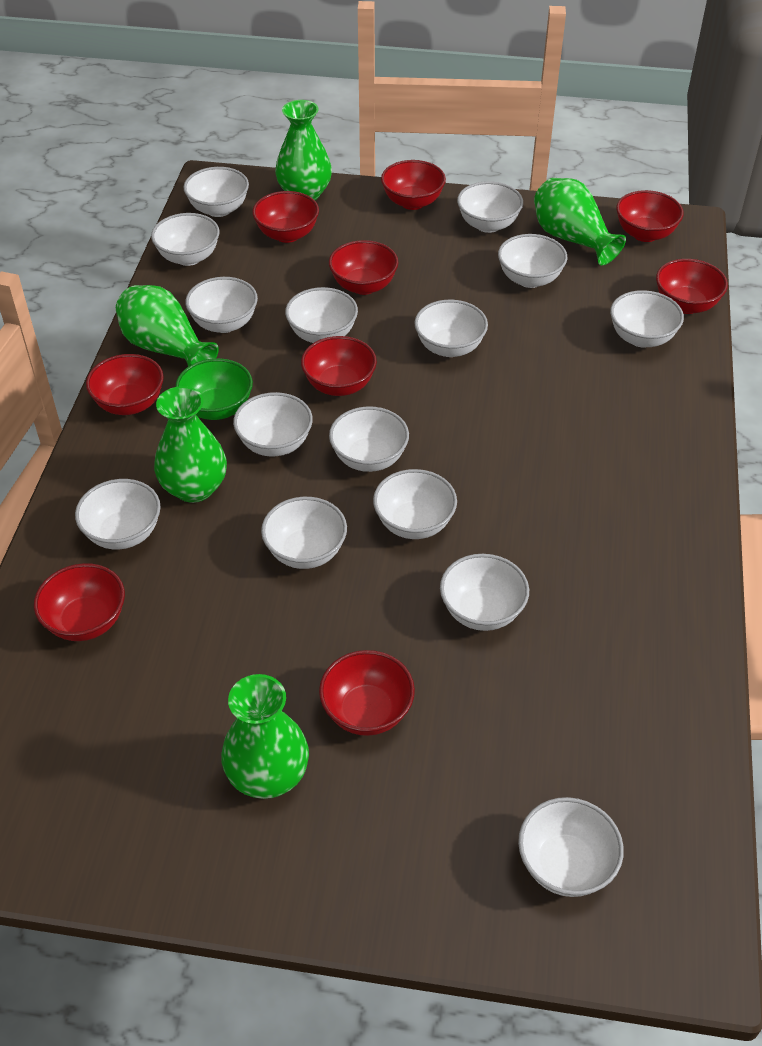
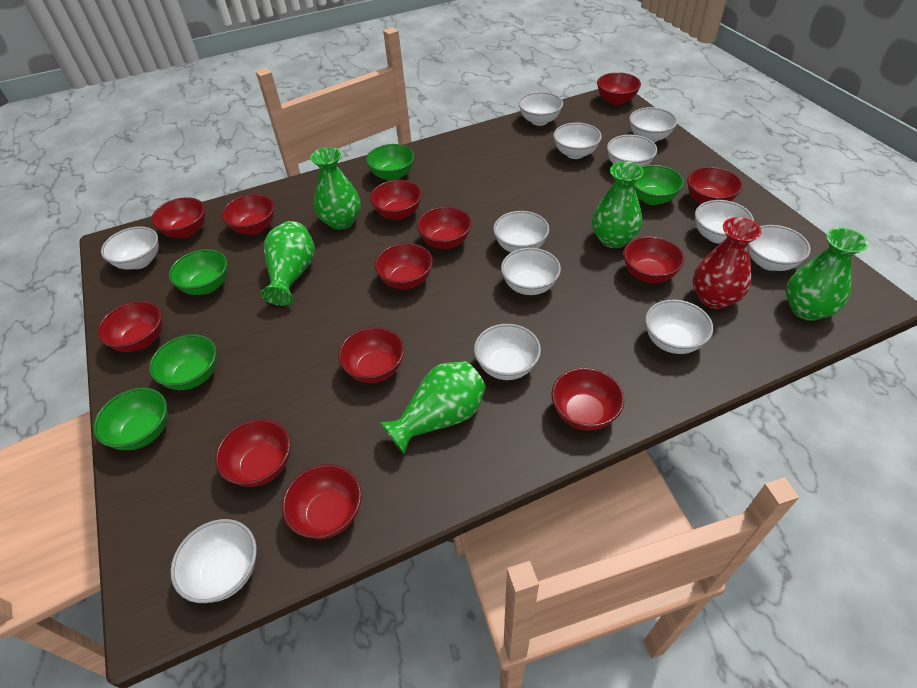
green bowl: [175,358,253,420] = 1 -> [93,388,168,450] [149,334,217,390] [169,249,227,295] [366,144,414,181] [634,165,684,205] = 5
red bowl: [34,563,125,641] [86,354,164,415] [252,191,319,243] [301,336,377,396] [319,650,415,736] [329,240,398,295] [381,160,446,210] [616,190,684,242] [656,259,728,314] = 9 -> [97,301,162,352] [151,197,205,238] [215,419,291,487] [221,194,275,235] [282,464,362,539] [338,327,404,383] [370,180,422,220] [375,243,433,289] [417,207,472,249] [551,368,624,430] [597,72,641,105] [623,236,684,283] [687,167,743,205] = 13
red vase: none = 0 -> [693,217,762,309] = 1
white bowl: [75,479,161,550] [151,213,220,266] [183,167,249,217] [185,277,258,333] [233,392,313,456] [261,497,347,569] [285,287,358,343] [329,406,409,472] [373,469,457,539] [414,300,488,357] [440,554,529,631] [457,181,523,233] [498,234,567,288] [518,797,624,897] [610,290,684,348] = 15 -> [101,226,159,270] [170,519,257,603] [474,324,541,380] [493,211,549,252] [501,248,561,295] [518,92,563,126] [553,123,602,159] [607,135,657,167] [629,107,677,143] [645,300,713,354] [695,200,754,243] [748,225,811,271] = 12

